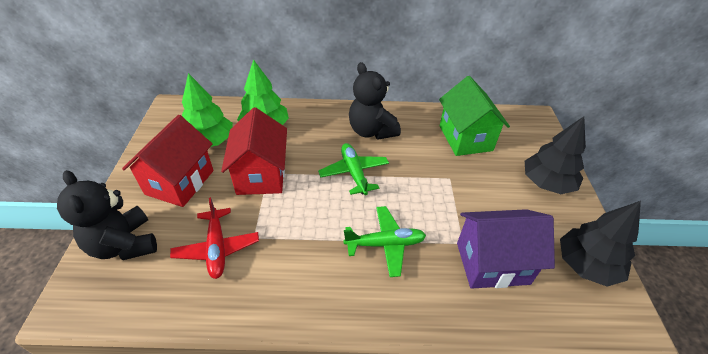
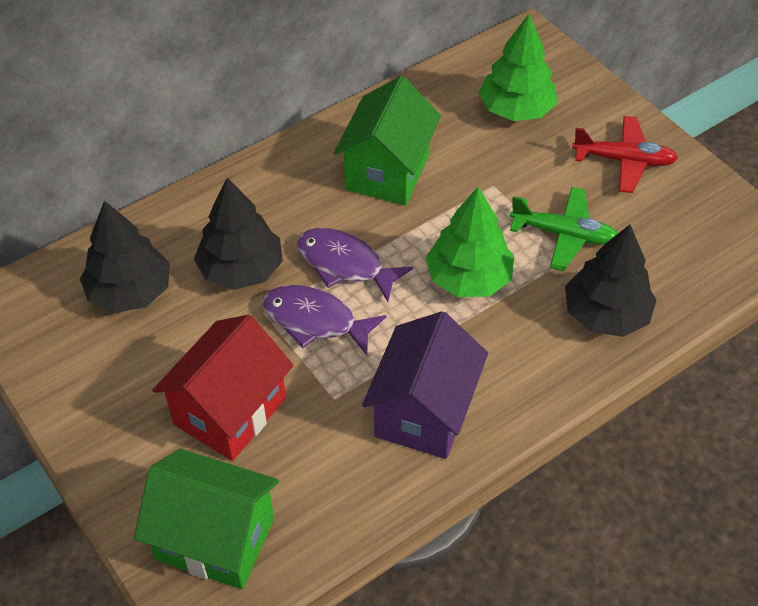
black teddy bear: [57,170,157,260] [349,62,401,140] = 2 -> none = 0
black tree: [525,116,586,194] [560,201,641,287] = 2 -> [80,201,170,313] [194,178,283,290] [565,224,657,337] = 3
green house: [439,76,510,156] = 1 -> [134,449,279,589] [333,76,441,206] = 2
green plane: [318,143,389,195] [343,206,426,277] = 2 -> [510,187,618,271] = 1
purple fish: none = 0 -> [262,285,386,355] [297,228,413,302] = 2
red house: [122,115,214,207] [221,107,287,195] = 2 -> [152,315,294,461] = 1

